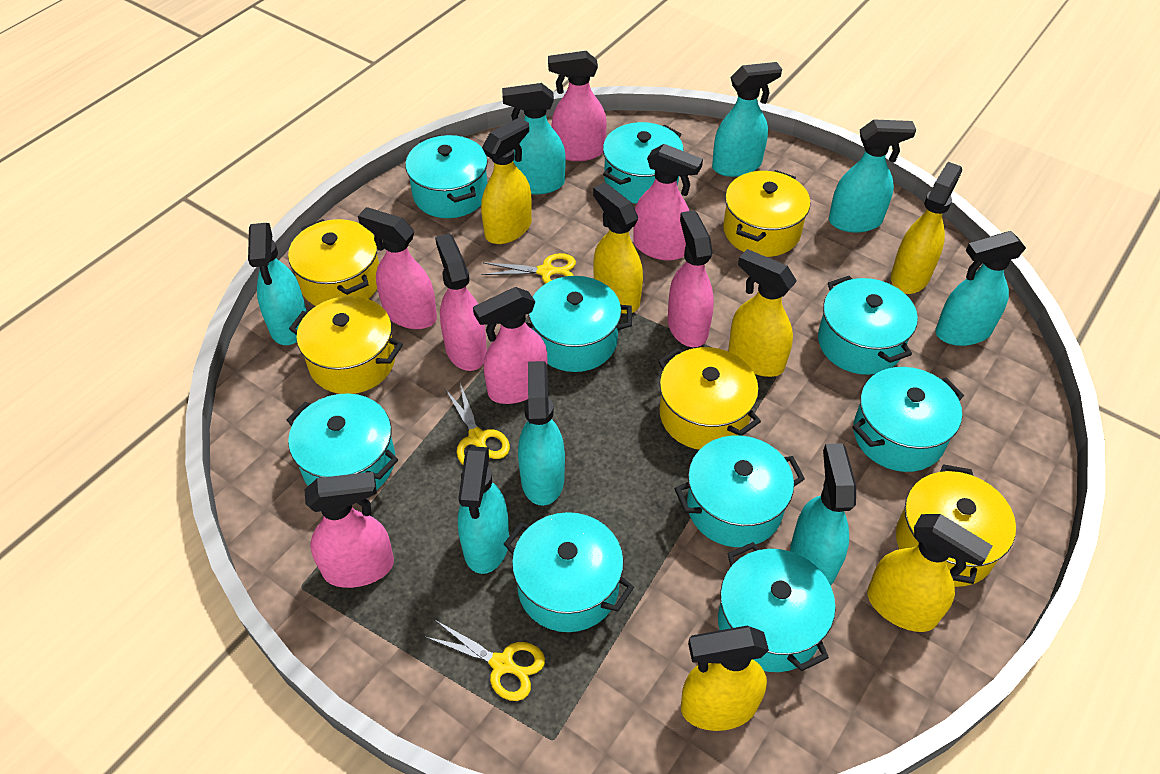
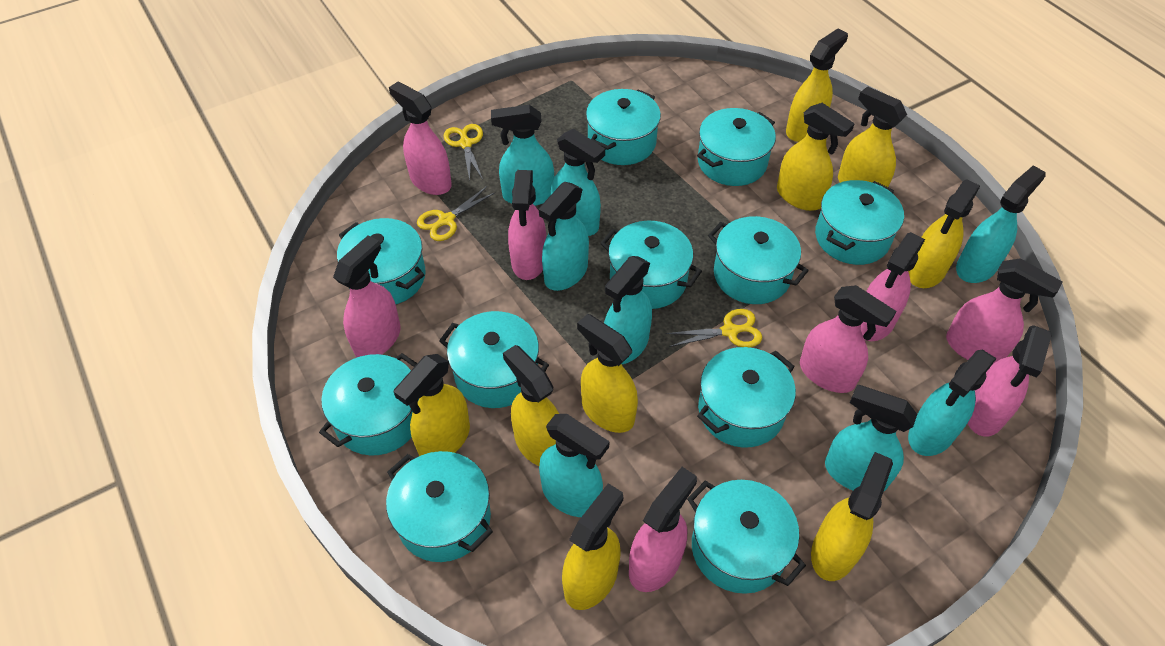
pink spray bottle: [305,472,394,588] [358,207,437,329] [435,233,487,371] [473,287,547,404] [548,51,607,161] [633,144,703,261] [668,210,714,347] = 7 -> [333,235,401,357] [389,82,452,195] [508,170,546,280] [629,467,697,592] [800,285,897,393] [861,232,925,341] [946,259,1062,364] [967,325,1052,437] = 8
turquoise pot: [287,393,398,489] [405,135,488,218] [504,512,634,632] [525,276,632,372] [603,122,684,204] [674,435,805,547] [718,542,836,672] [818,276,918,375] [852,367,964,472] = 9 -> [319,353,419,455] [337,218,426,304] [386,451,493,562] [439,311,549,408] [586,89,661,165] [600,221,702,309] [687,480,806,594] [697,108,776,186] [697,347,796,448] [708,216,809,304] [815,180,904,265] = 11
yellow pot: [288,219,379,306] [289,296,403,394] [658,347,761,450] [723,170,810,257] [896,464,1016,587] = 5 -> none = 0
yellow spray bottle: [481,117,532,244] [593,182,643,314] [681,626,769,731] [729,249,797,377] [867,514,993,632] [891,162,962,294] = 6 -> [394,354,470,456] [503,345,559,466] [562,483,623,610] [577,314,638,433] [777,103,855,211] [786,29,848,142] [811,452,893,581] [838,86,907,187] [908,179,980,288] = 9

